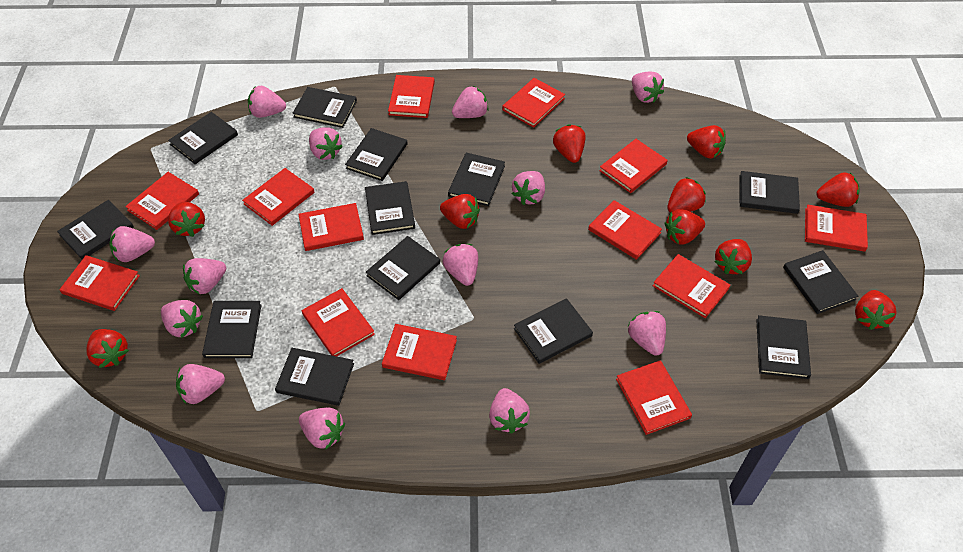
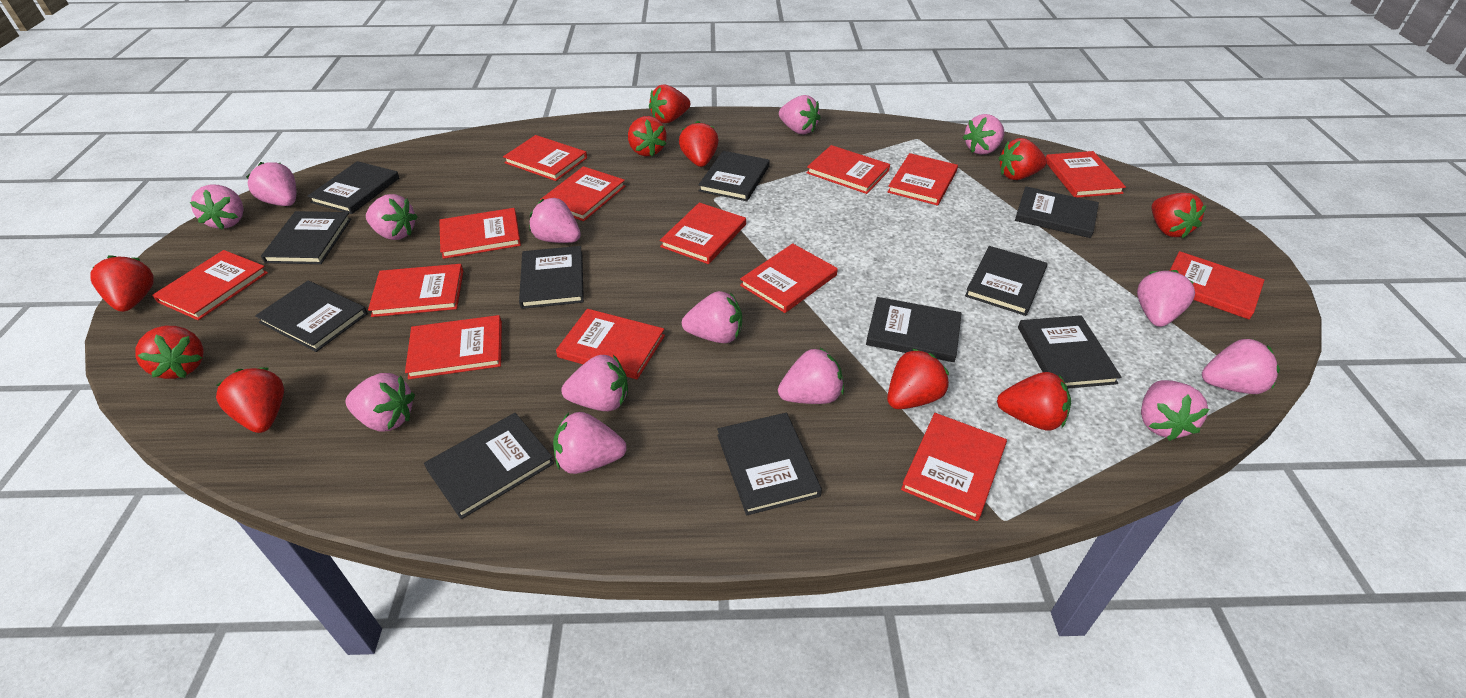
black book: [57,200,134,259] [168,112,238,164] [202,301,262,358] [275,348,354,406] [293,87,357,128] [345,128,408,181] [365,181,415,235] [366,236,440,300] [448,153,505,206] [514,298,593,364] [740,171,800,214] [756,315,811,379] [783,250,858,314] = 13 -> [255,281,368,352] [261,211,351,264] [308,161,399,214] [424,413,554,519] [519,246,584,309] [698,151,770,201] [717,413,822,515] [866,297,962,362] [965,246,1047,316] [1015,186,1099,238] [1018,315,1121,388] = 11
pink strawberry: [109,226,155,262] [161,300,203,338] [176,364,225,404] [183,258,226,295] [248,86,286,118] [299,407,345,449] [309,127,343,160] [443,244,478,286] [452,86,489,118] [489,388,530,434] [512,171,545,205] [627,311,666,356] [632,71,664,103] = 13 -> [190,185,244,230] [246,162,296,206] [346,373,415,432] [366,194,418,240] [529,198,581,243] [553,412,627,474] [561,355,628,411] [682,291,742,343] [778,348,844,404] [779,95,821,135] [963,114,1004,155] [1137,270,1195,327] [1141,380,1209,441] [1202,339,1280,394] = 14
red book: [59,255,140,311] [125,172,199,230] [242,168,315,226] [298,203,364,251] [302,288,375,356] [382,324,457,380] [388,75,435,118] [502,78,565,128] [588,200,662,260] [599,139,668,193] [616,360,692,435] [653,254,730,318] [805,205,868,252] = 13 -> [152,250,268,320] [368,264,463,317] [405,315,502,379] [439,208,521,259] [503,135,587,181] [540,166,625,221] [556,309,665,379] [660,203,746,264] [740,243,838,313] [807,145,890,194] [888,153,958,206] [901,413,1007,521] [1046,151,1126,198] [1170,251,1264,319] = 14

